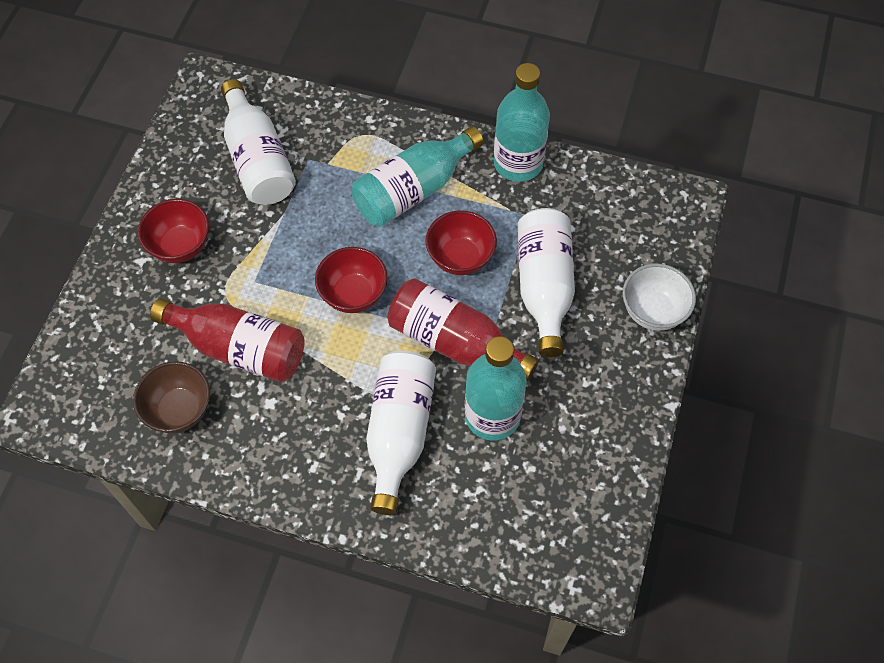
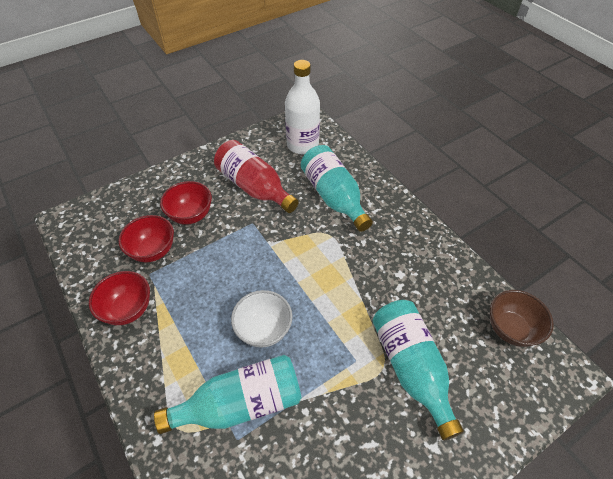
red bottle: [150,298,305,382] [387,278,539,381] = 2 -> [214,140,299,213] = 1
white bottle: [221,79,296,205] [366,351,436,515] [518,208,575,357] = 3 -> [285,60,320,154] = 1

